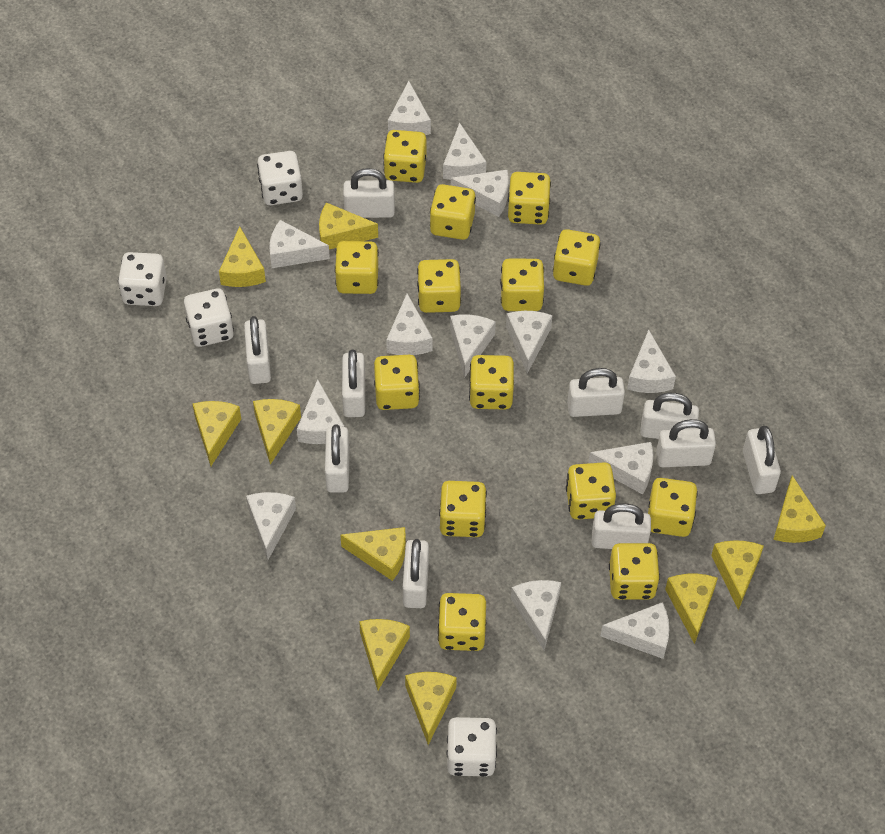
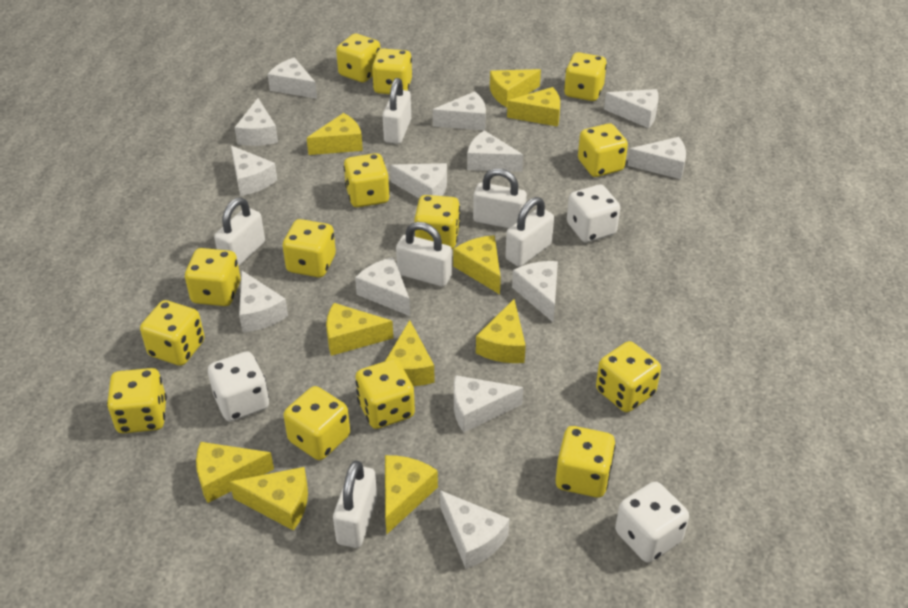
white dice: [118,252,167,306] [184,289,234,347] [257,151,303,205] [446,717,497,777] = 4 -> [208,351,269,421] [567,185,620,242] [615,481,689,563] = 3
white padlock: [244,316,271,384] [325,424,350,493] [342,350,365,417] [343,168,395,218] [403,539,429,608] [567,368,625,417] [592,503,651,549] [640,393,699,439] [656,419,716,467] [743,426,781,494] = 10 -> [214,197,265,266] [333,460,377,548] [383,78,411,144] [396,222,452,287] [473,168,527,228] [505,197,554,267] = 6

